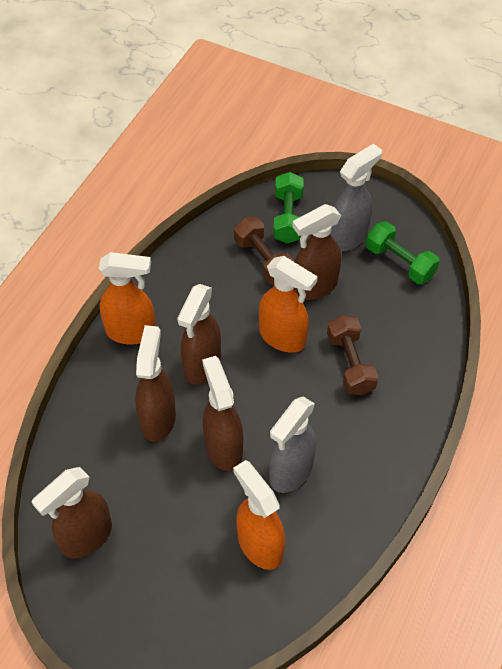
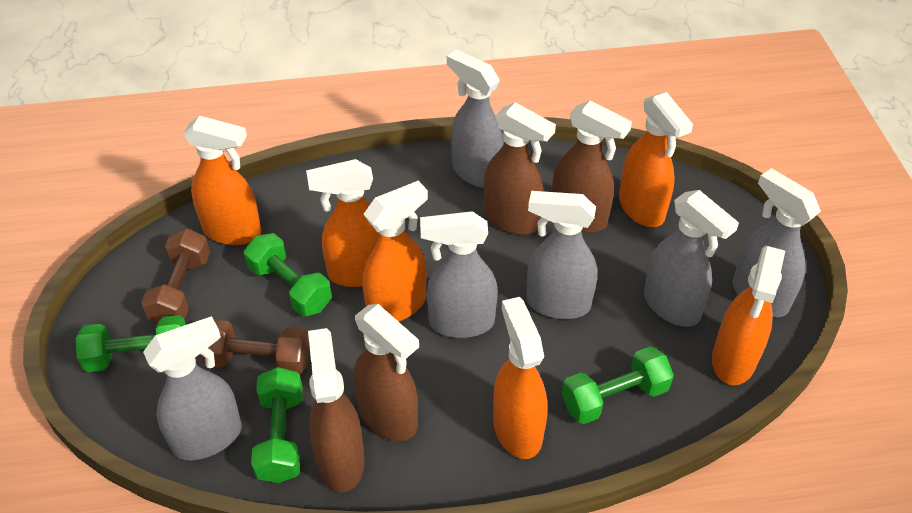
brown spray bottle: [32,467,112,559] [135,325,176,442] [177,284,221,385] [202,356,243,471] [293,204,341,300] = 5 -> [308,328,365,493] [353,304,419,441] [483,102,556,235] [552,100,632,233] = 4
green dumbbell: [273,172,304,243] [366,221,440,284] = 2 -> [76,315,186,372] [244,233,332,316] [251,367,303,483] [562,346,674,424] = 4
grey spray bottle: [269,396,316,493] [330,144,382,252] = 2 -> [143,316,242,460] [420,211,498,338] [447,49,504,188] [526,191,597,319] [644,190,739,327] [733,168,821,317] = 6
orange spray bottle: [99,252,156,344] [233,460,285,570] [259,256,318,353] = 3 -> [183,116,261,245] [306,159,379,287] [362,181,428,322] [493,297,548,459] [619,92,693,227] [712,246,785,385] = 6

